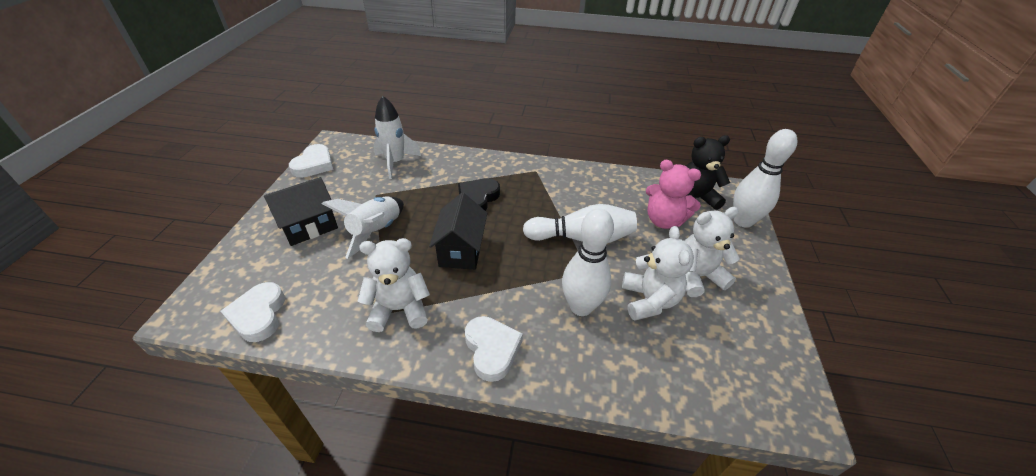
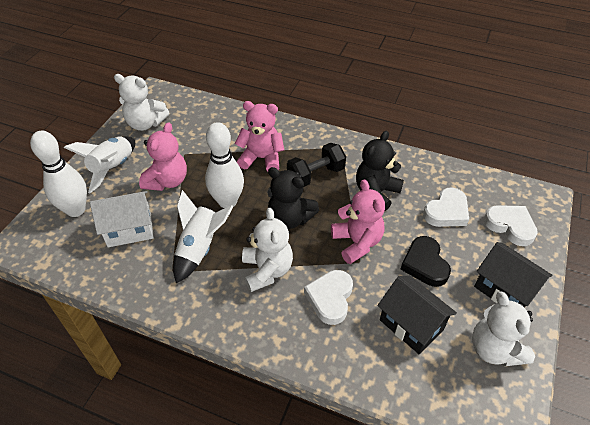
black dumbbell: none = 0 -> [287,143,346,187] = 1
black teddy bear: [686,135,730,210] = 1 -> [267,167,319,229] [356,131,404,212] = 2
pink teddy bear: [646,160,701,229] = 1 -> [139,122,187,191] [235,101,284,172] [331,179,385,264] = 3
white bowling pin: [523,204,637,243] [562,209,614,316] [733,129,798,228] = 3 -> [30,131,87,217] [205,122,244,208] = 2
white house: none = 0 -> [90,191,154,247] = 1

